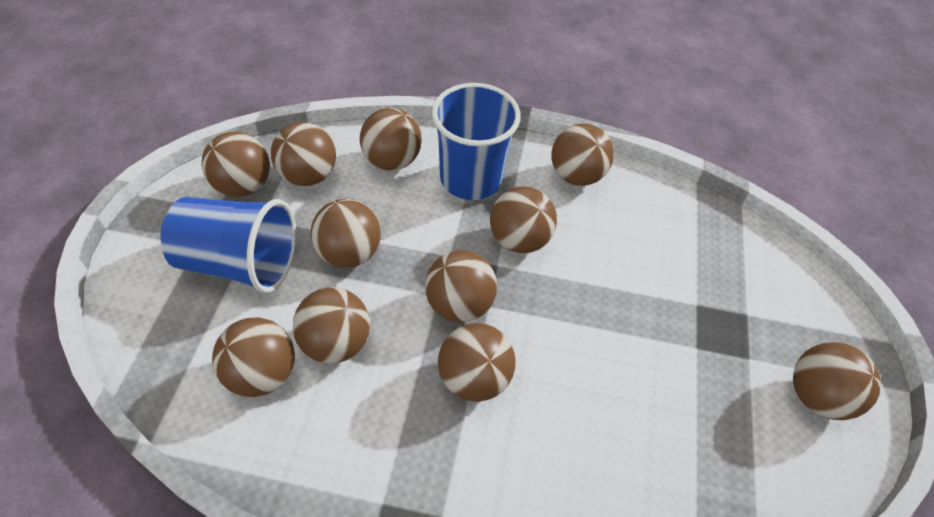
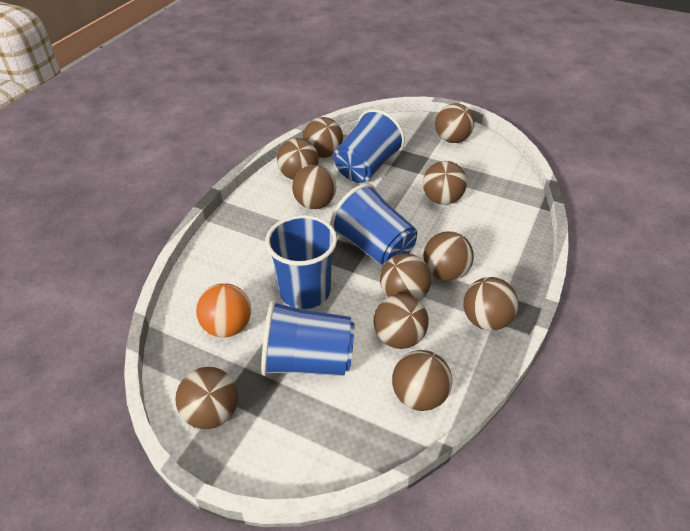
blue cup: [160,197,296,293] [432,83,521,200] = 2 -> [261,300,354,376] [265,215,337,309] [330,183,417,267] [333,109,405,183] = 4
orange ball: none = 0 -> [196,283,251,338] = 1

